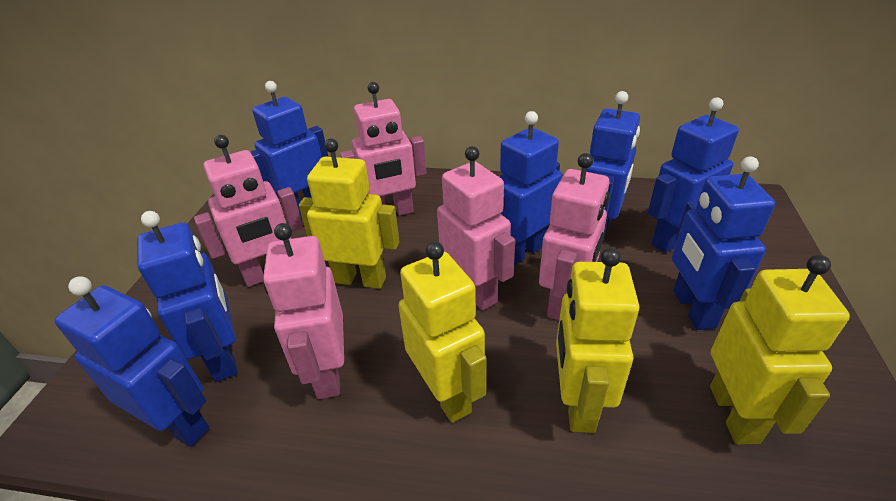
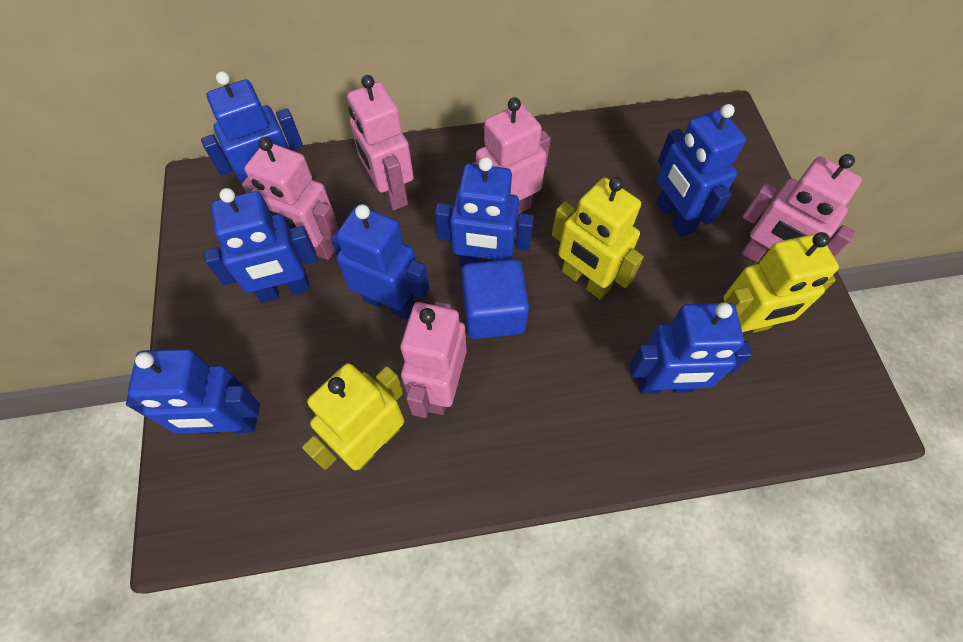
blue cube: none = 0 -> [461,259,529,339] = 1
yellow robot: [299,138,400,289] [398,241,487,423] [556,248,639,433] [710,255,850,444] = 4 -> [302,363,404,470] [552,177,644,299] [723,232,839,333] = 3

